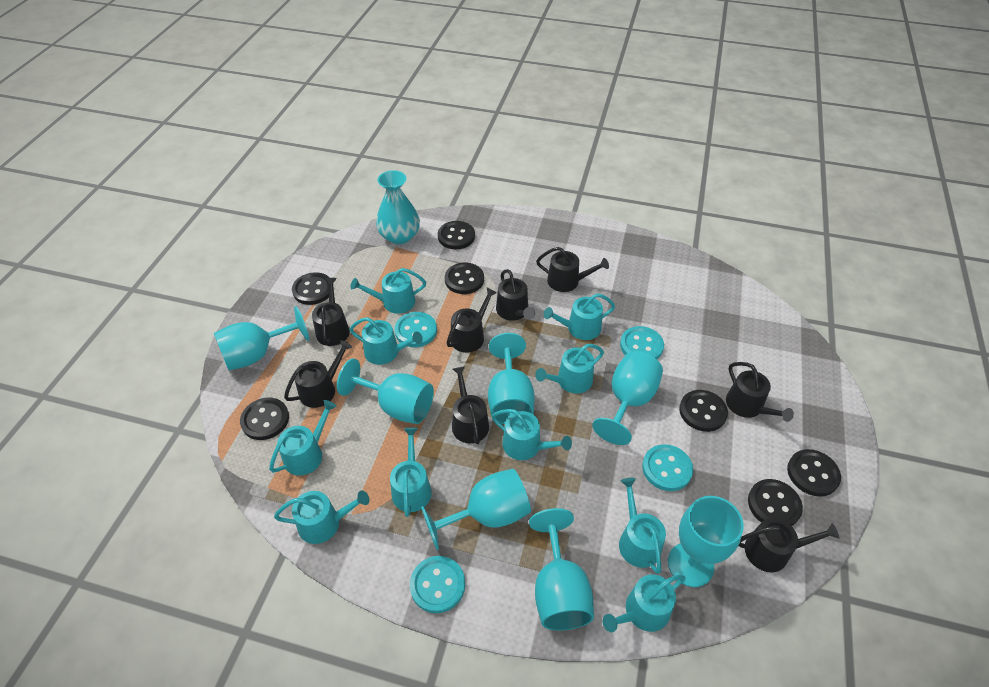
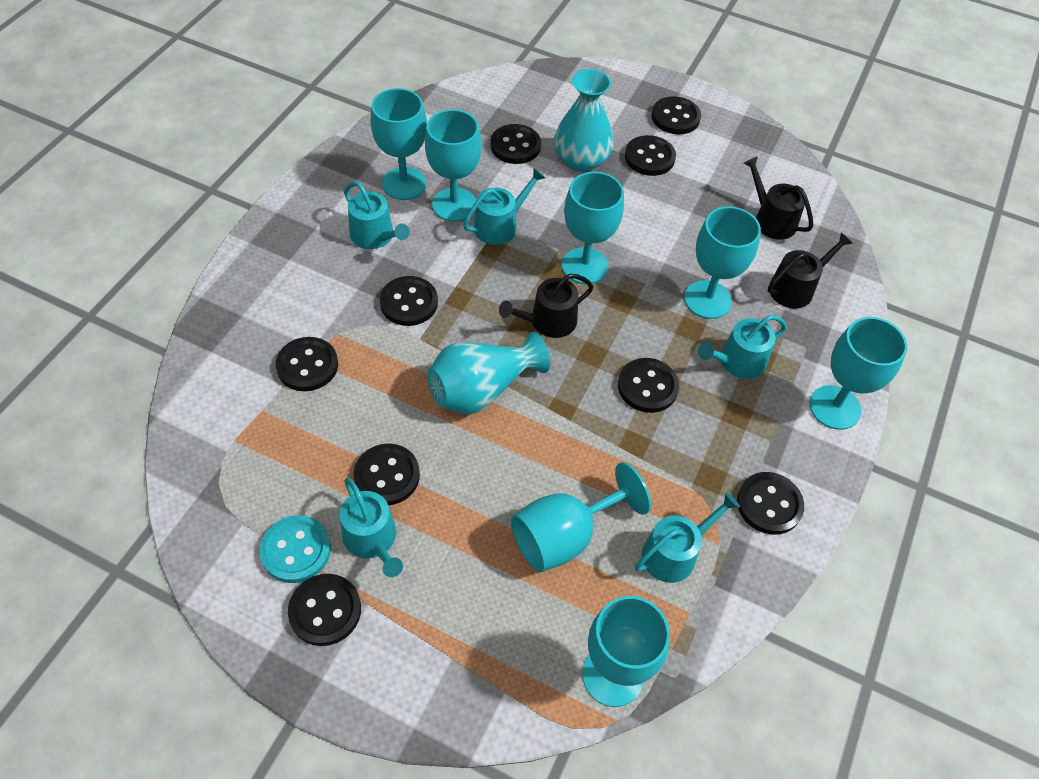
black button: [240,398,289,440] [292,272,330,305] [438,221,475,249] [445,263,484,294] [679,390,728,432] [748,479,803,526] [787,449,841,497] = 7 -> [275,337,338,391] [288,574,361,646] [354,444,420,505] [379,276,438,326] [490,124,541,164] [618,358,679,413] [625,135,676,176] [652,96,701,134] [737,472,804,535] = 9
black watering can: [284,340,352,408] [312,278,350,346] [447,287,497,353] [452,366,489,444] [496,269,535,321] [536,247,609,292] [726,362,794,422] [738,518,839,572] = 8 -> [499,274,594,338] [744,157,813,240] [768,232,853,308] = 3
turquoise button: [394,312,437,347] [410,556,465,613] [620,326,664,359] [642,444,693,491] = 4 -> [260,515,331,583] = 1
turquoise vase: [376,170,420,244] = 1 -> [427,332,550,414] [554,69,614,172] = 2
turquoise watering can: [269,400,337,476] [274,491,369,544] [349,317,423,365] [351,268,426,314] [390,428,432,517] [492,409,572,460] [535,344,604,393] [544,293,615,340] [602,575,686,632] [619,478,666,574] = 10 -> [340,478,403,577] [344,182,410,249] [463,168,545,245] [635,492,740,583] [698,315,787,379] = 5

